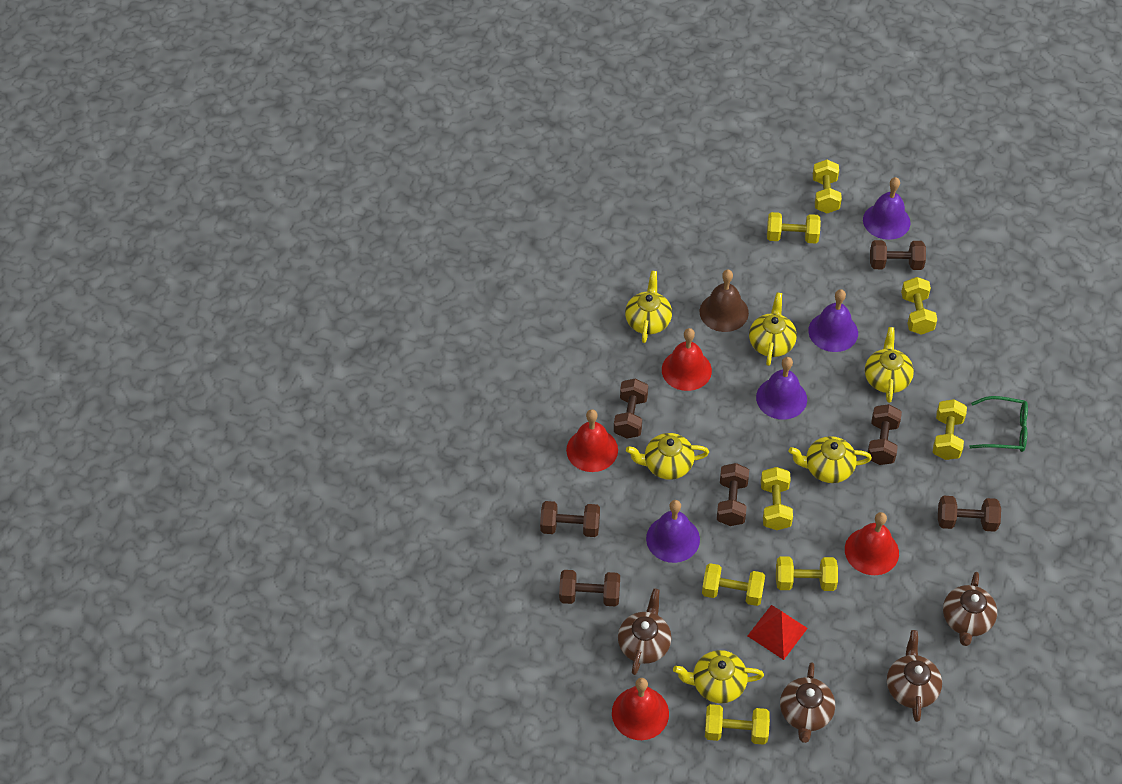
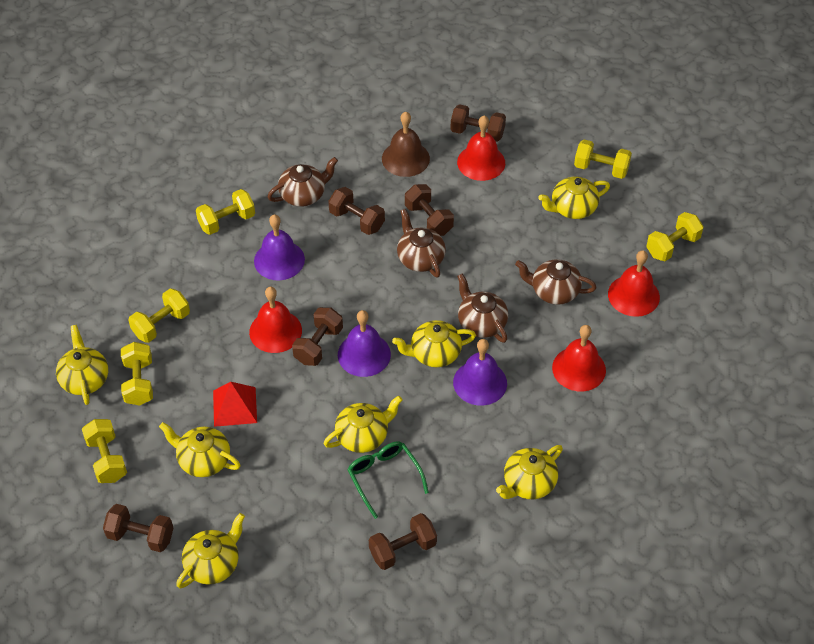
brown dumbbell: [540,501,600,537] [559,570,620,607] [614,379,648,438] [717,463,749,526] [868,404,902,465] [870,240,926,270] [938,496,1001,532] = 7 -> [103,504,173,552] [292,307,343,366] [328,187,385,235] [369,513,437,570] [405,184,454,236] [450,104,506,142] = 6
purple bell: [646,500,700,563] [756,357,807,420] [808,289,858,352] [863,177,910,240] = 4 -> [254,215,305,280] [338,310,391,377] [453,339,507,406] = 3
yellow dumbbell: [702,563,765,606] [705,704,770,745] [761,467,793,530] [767,212,821,244] [776,556,838,591] [813,159,842,213] [901,277,937,335] [933,399,967,460] = 8 -> [82,419,127,483] [121,342,153,406] [128,288,190,343] [196,189,255,235] [574,139,632,179] [646,212,704,261] = 6
yellow teapot: [625,271,672,343] [626,433,709,480] [673,650,764,703] [749,292,797,366] [788,436,872,483] [865,327,914,403] = 6 -> [56,325,108,405] [159,422,241,477] [176,513,245,588] [324,396,402,453] [392,320,476,367] [496,445,563,499] [538,177,610,219] = 7

